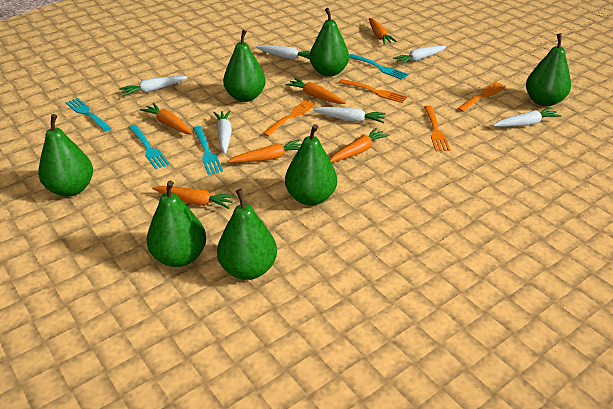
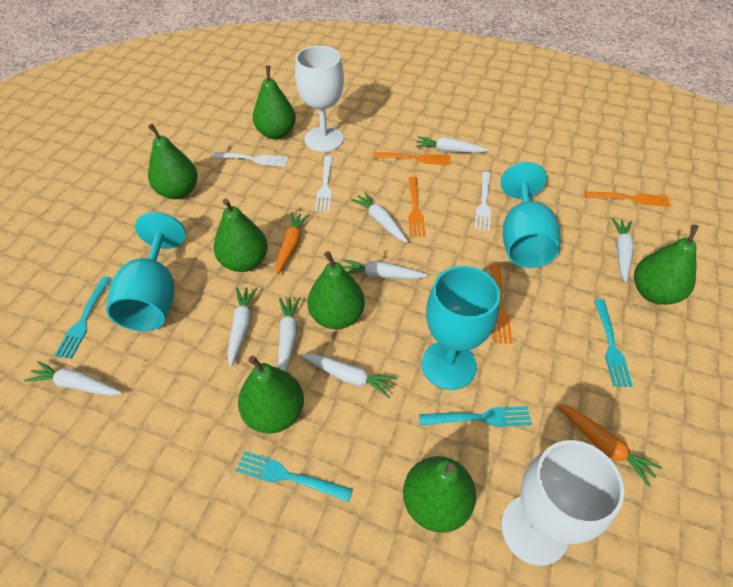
orange carrot: [140,103,193,134] [152,186,236,209] [228,139,302,163] [285,78,346,104] [330,128,389,162] [369,18,397,44] = 6 -> [275,212,309,275] [558,403,662,487] = 2
turquoise goblet: none = 0 -> [106,212,186,331] [421,266,500,390] [501,162,560,268] = 3
white carrot: [119,76,188,96] [213,111,232,154] [256,45,310,60] [313,107,386,123] [393,45,447,65] [493,108,561,127] = 6 -> [24,361,123,396] [228,287,258,367] [278,297,301,372] [301,354,397,398] [342,259,428,279] [351,192,408,243] [416,136,489,153] [612,218,634,282] = 8
white fork: none = 0 -> [211,152,288,166] [315,155,333,212] [474,172,491,231] = 3
white goblet: none = 0 -> [295,46,344,152] [501,440,624,566] = 2

